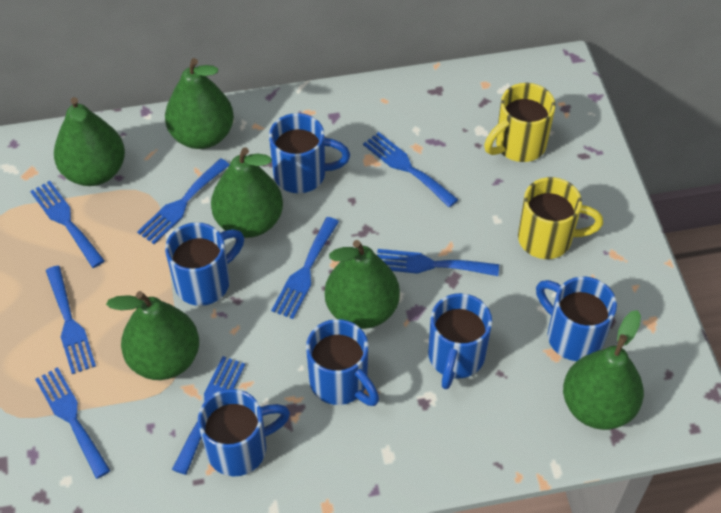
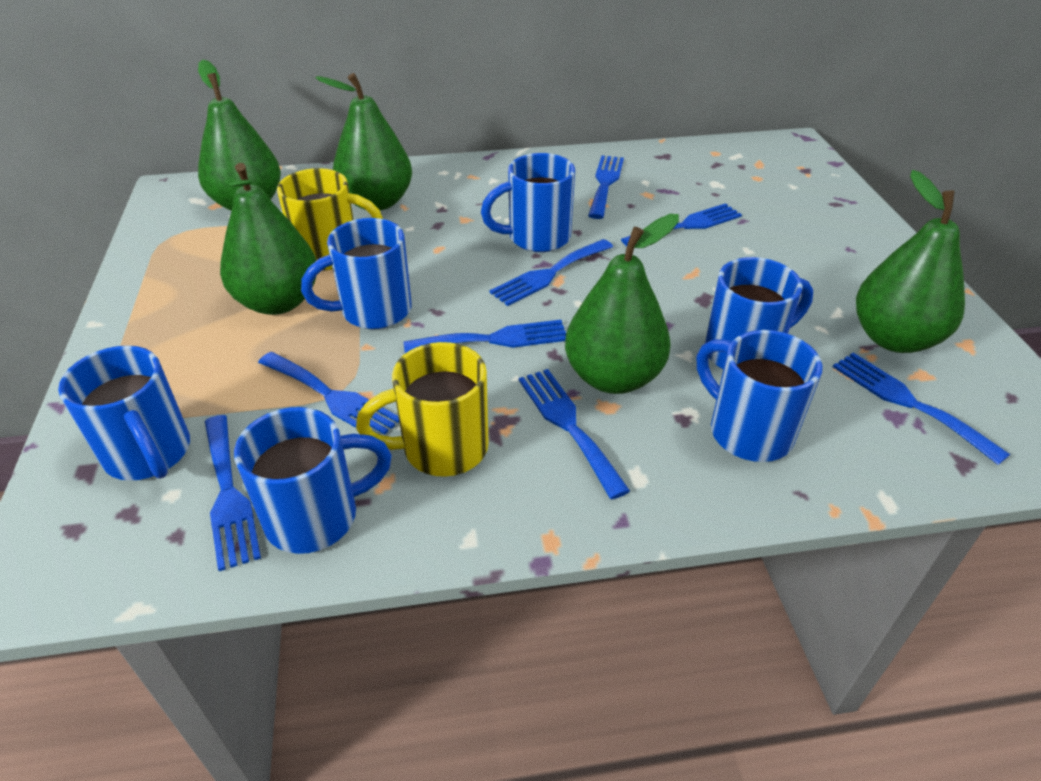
green pear: [54,97,125,186] [106,291,199,380] [165,58,234,149] [211,147,283,238] [325,240,400,329] [563,310,644,430] = 6 -> [198,59,281,211] [220,163,316,315] [316,73,412,211] [565,214,679,394] [856,170,965,353] = 5

